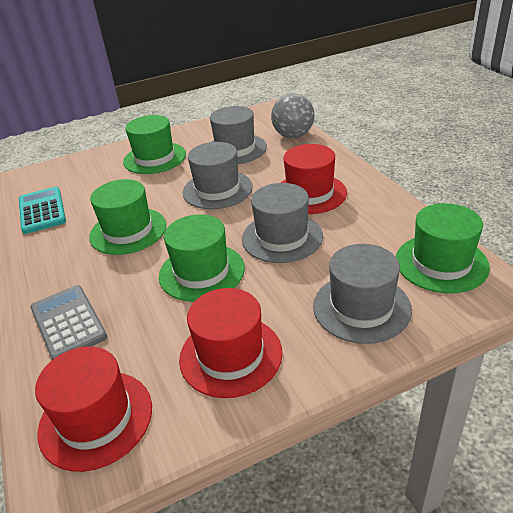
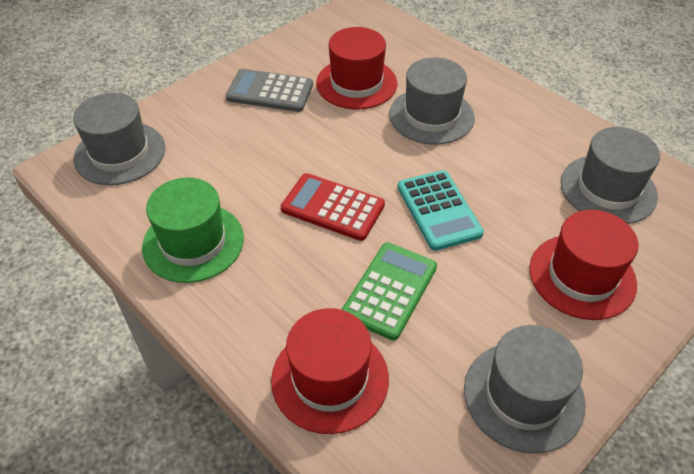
green calculator: none = 0 -> [342,242,437,340] = 1
green hat: [89,179,166,255] [123,115,186,174] [159,214,245,302] [396,203,490,293] = 4 -> [142,178,244,283] = 1
grey ball: [271,93,315,138] = 1 -> none = 0
red calculator: none = 0 -> [281,173,385,241] = 1

